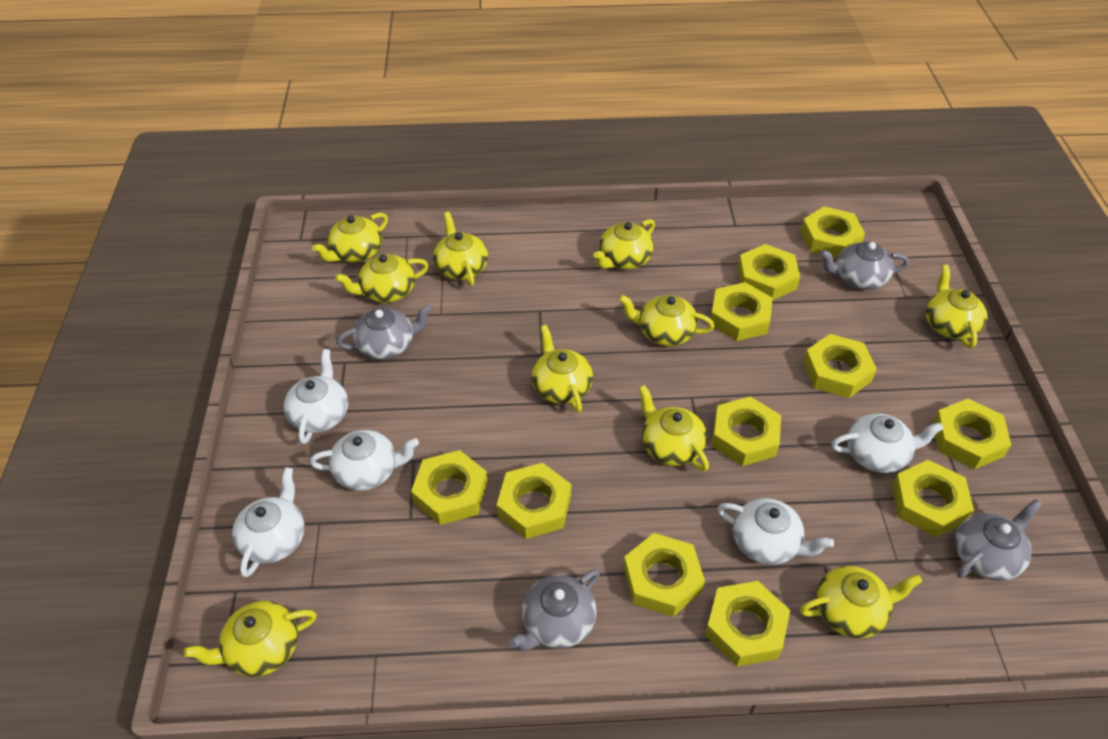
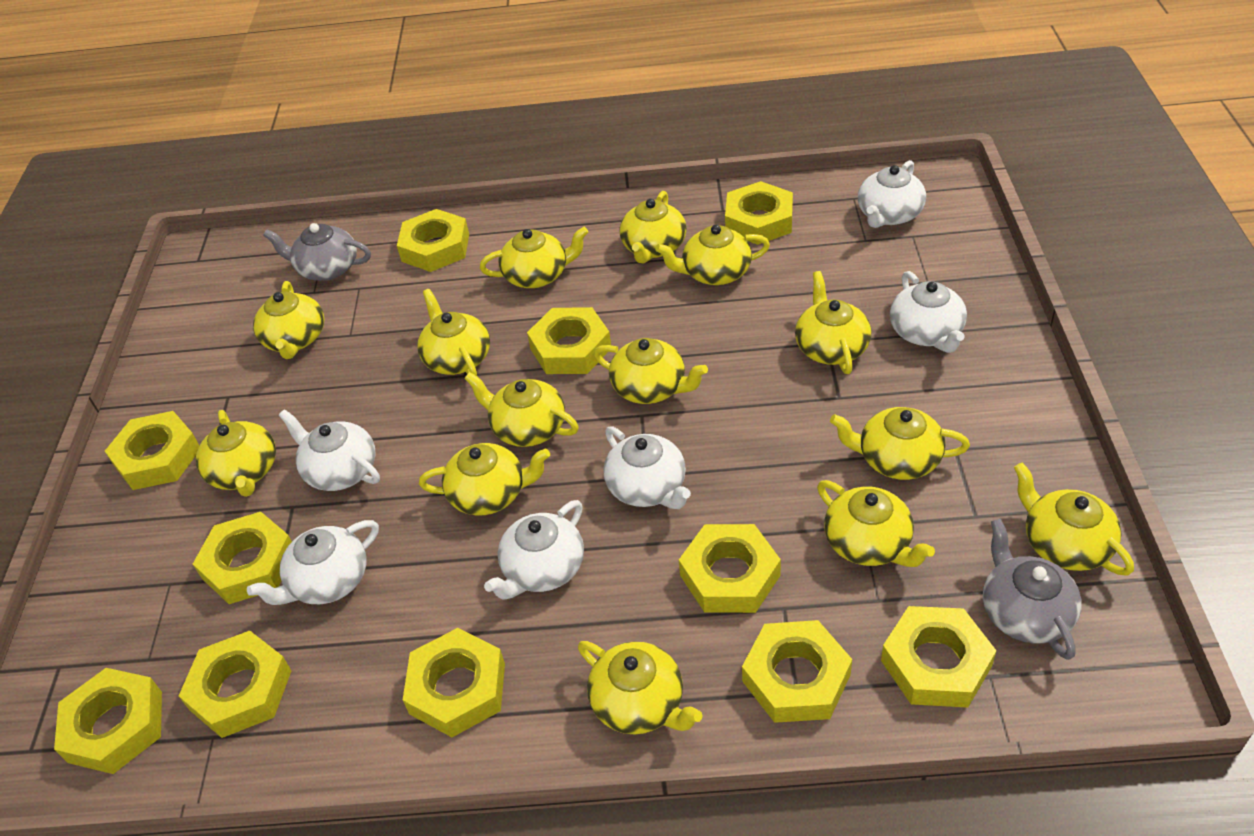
grey teapot: [337,304,432,360] [509,569,600,651] [820,241,909,290] [955,499,1042,581] = 4 -> [263,223,371,281] [983,519,1082,660] = 2
white teapot: [232,467,305,578] [283,349,348,444] [310,430,419,491] [717,498,834,565] [831,413,944,473] = 5 -> [247,520,379,605] [279,409,380,491] [484,500,584,600] [603,426,691,509] [858,160,926,228] [890,271,967,353] = 6
yellow teapot: [184,601,317,677] [312,213,388,262] [335,254,429,303] [433,212,488,286] [531,325,593,412] [593,219,655,269] [619,295,714,346] [638,385,709,471] [800,566,922,639] [926,264,987,348] = 10 -> [196,410,276,497] [253,281,324,359] [417,289,490,376] [419,443,550,515] [464,372,579,447] [480,227,588,288] [578,641,703,734] [594,338,708,404] [620,191,687,263] [655,225,770,285] [795,271,871,374] [817,480,935,567] [830,407,970,480] [1014,463,1134,576] = 14

